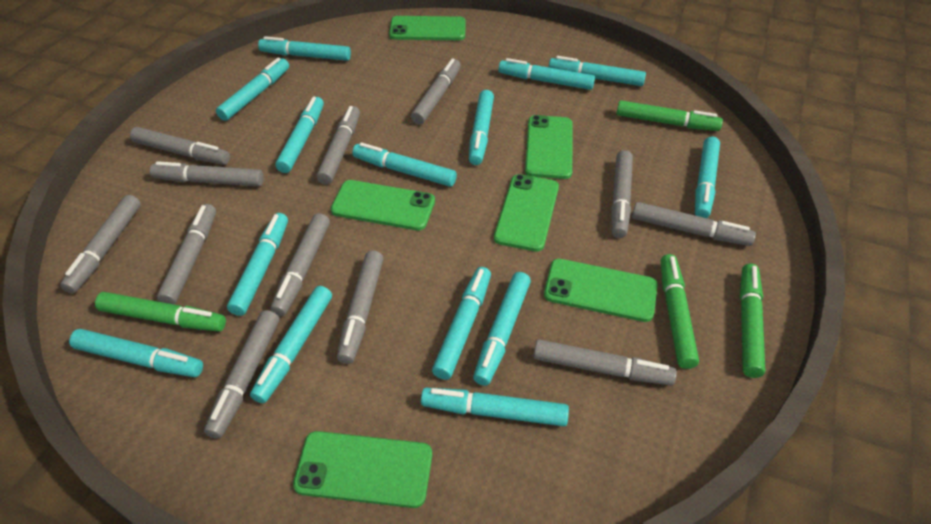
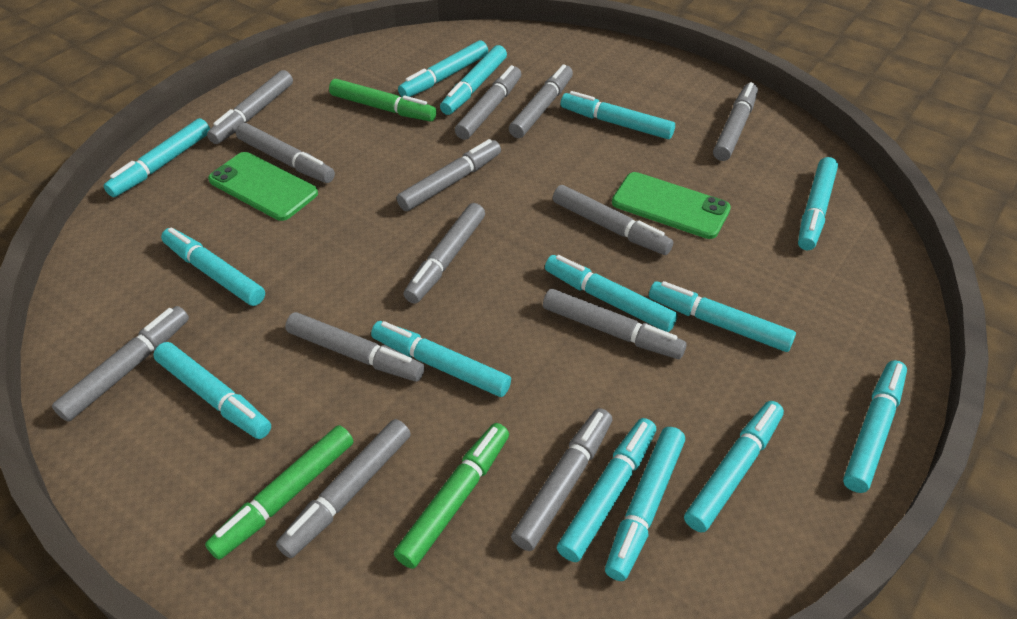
green marker: [95,292,226,332] [616,100,723,131] [661,254,699,369] [740,264,765,378] = 4 -> [205,425,353,560] [329,79,437,121] [394,423,509,569] = 3
green phone: [293,431,432,508] [331,180,435,230] [389,16,466,40] [494,174,559,252] [525,115,572,179] [544,259,658,322] = 6 -> [208,152,318,221] [612,172,731,239] = 2
grey marker: [60,195,141,293] [130,127,230,165] [150,161,264,187] [157,204,216,305] [204,310,279,439] [270,213,330,316] [316,106,360,184] [337,250,384,364] [411,58,461,124] [533,339,677,385] [611,150,633,238] [632,202,756,246] = 12 -> [52,306,189,422] [207,70,293,144] [236,123,335,183] [276,419,411,558] [285,312,425,382] [397,139,501,211] [404,203,485,304] [455,65,521,140] [509,64,573,138] [511,408,612,551] [543,289,687,359] [553,185,673,255] [713,82,758,161] = 13

